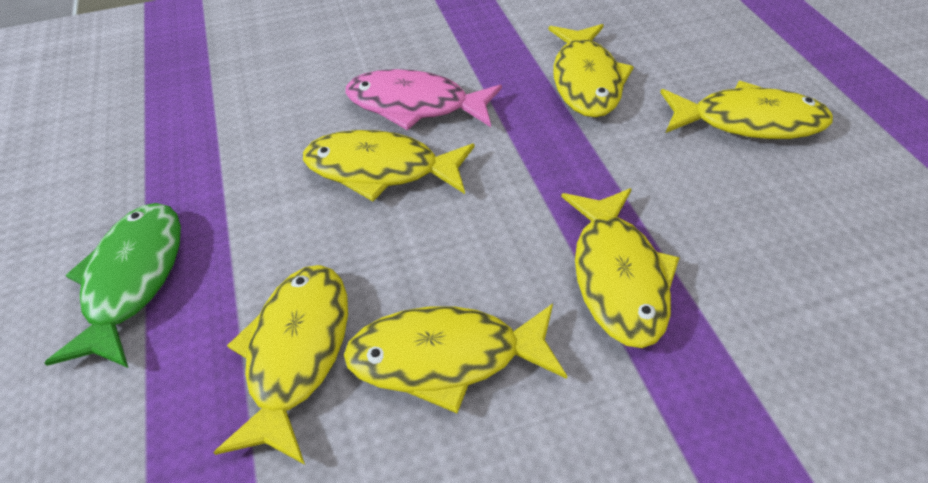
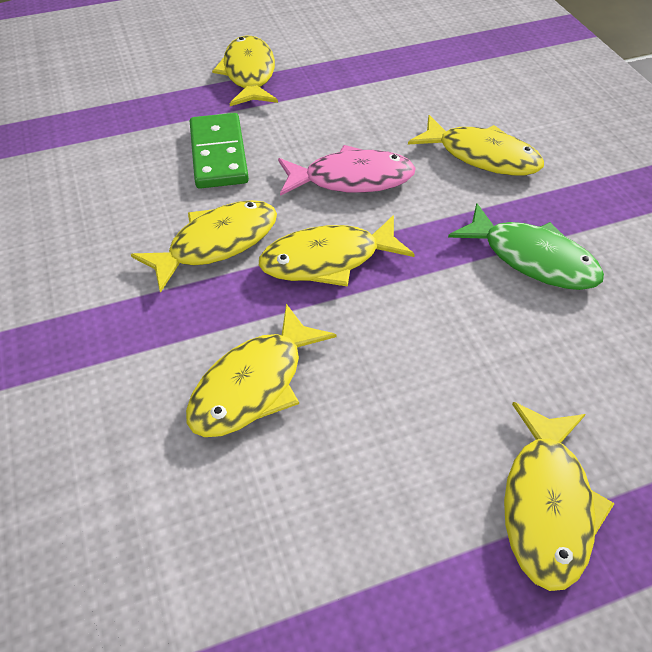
green domino: none = 0 -> [190,113,249,189] = 1

